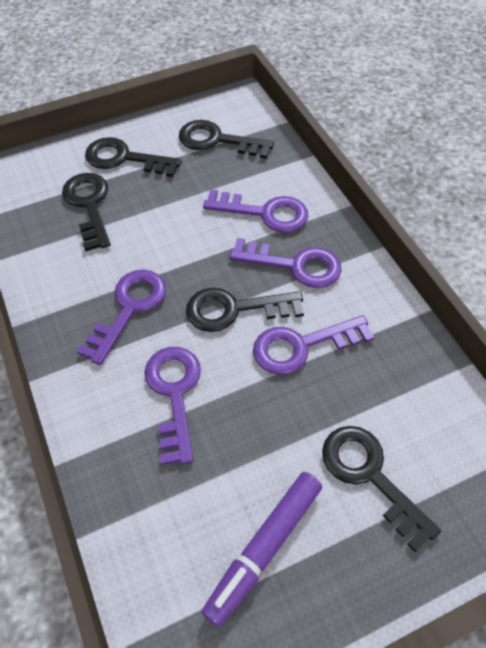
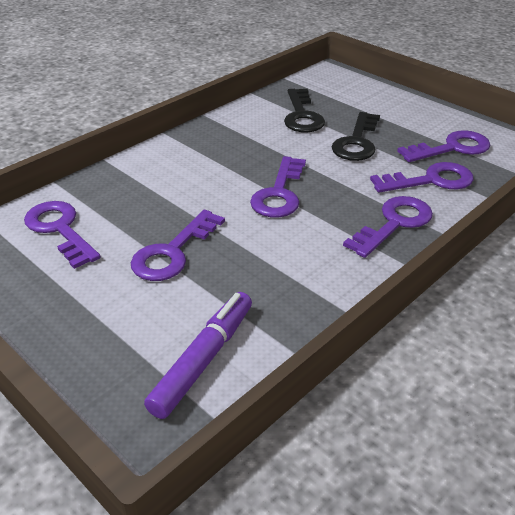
black key: [62,173,111,252] [85,137,181,177] [179,120,274,159] [186,288,304,332] [322,426,441,552] = 5 -> [284,89,325,132] [332,112,380,161] = 2
purple key: [77,269,166,365] [144,347,201,465] [203,189,308,233] [229,238,341,288] [253,315,374,375] = 5 -> [24,201,101,269] [131,210,225,281] [250,156,306,217] [343,196,433,258] [370,162,473,192] [397,130,490,162] = 6

